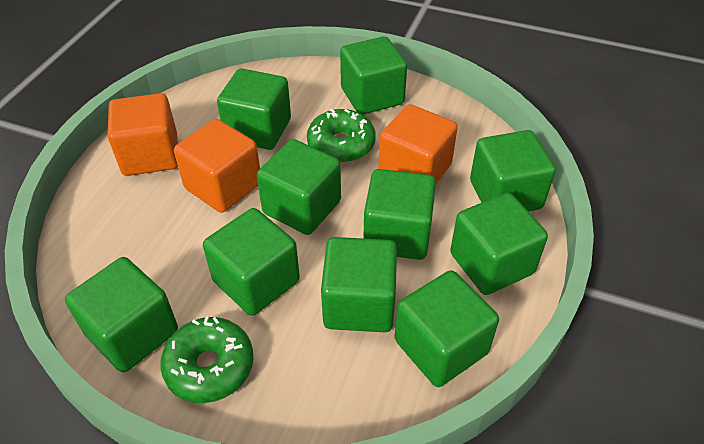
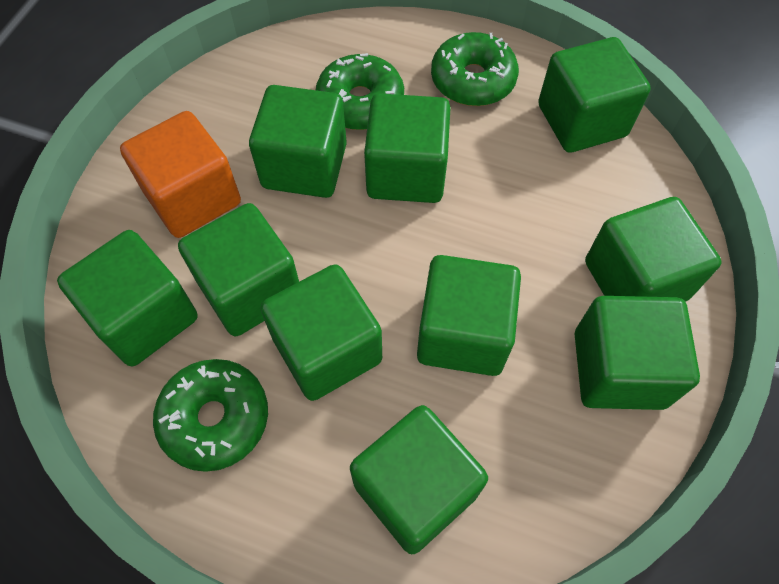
green donut: [160,317,254,403] [307,108,376,163] = 2 -> [153,359,268,472] [316,53,404,130] [431,32,519,106] = 3
orange cube: [107,93,178,176] [174,119,260,213] [378,104,458,183] = 3 -> [120,111,241,238] = 1

